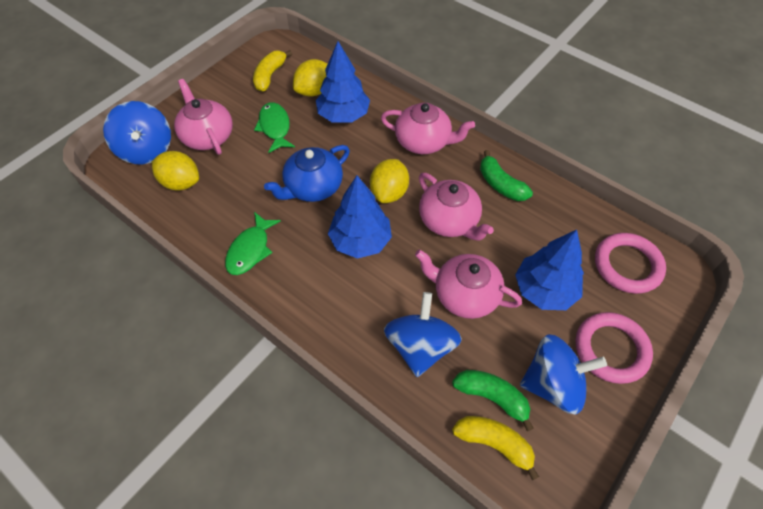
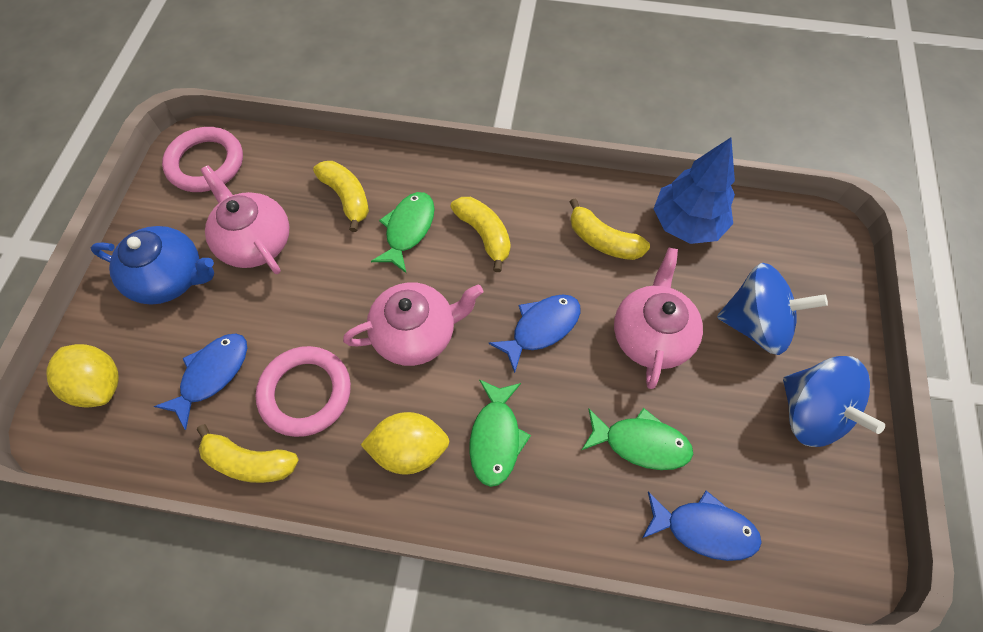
blue fish: none = 0 -> [154,333,247,430] [488,294,580,373] [642,491,762,561] = 3
blue spinning top: [103,101,171,164] [384,292,462,377] [520,334,607,415] = 3 -> [717,263,828,355] [783,356,885,447] = 2
blue tree: [316,41,370,123] [328,176,392,259] [515,230,584,310] = 3 -> [654,137,735,244] = 1
green banana: [452,370,534,431] [480,150,533,201] = 2 -> none = 0
green fish: [225,212,281,275] [254,102,295,153] = 2 -> [371,192,434,274] [469,379,531,487] [582,408,693,470] = 3
pink teapot: [174,79,233,155] [381,103,475,154] [415,250,522,319] [419,173,494,241] = 4 -> [201,165,289,274] [343,282,483,366] [614,247,703,389] = 3
yellow banana: [253,50,292,92] [452,416,539,480] = 2 -> [197,424,299,483] [313,161,369,232] [450,197,511,272] [570,198,650,260] = 4
yellow lemon: [151,151,199,191] [293,59,328,97] [370,159,409,203] = 3 -> [46,344,118,408] [361,412,450,475] = 2

